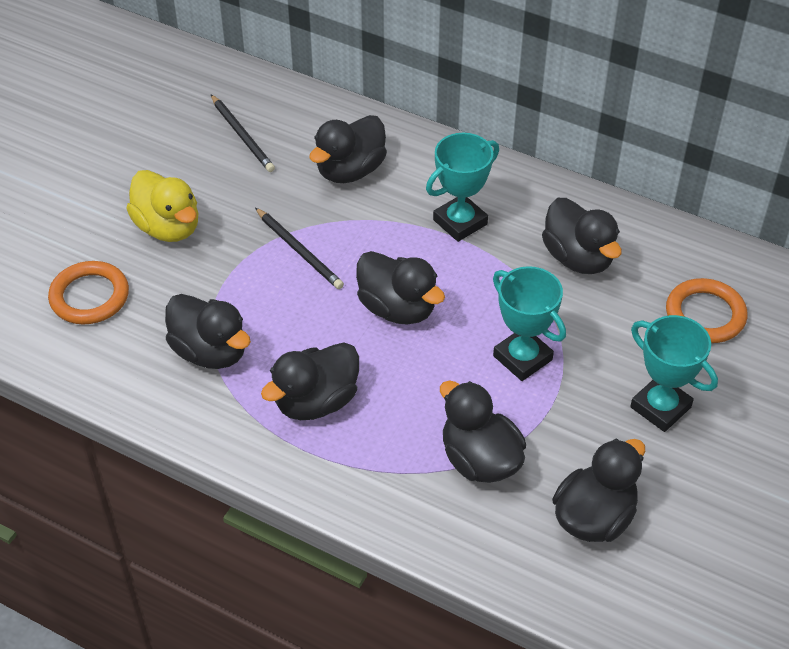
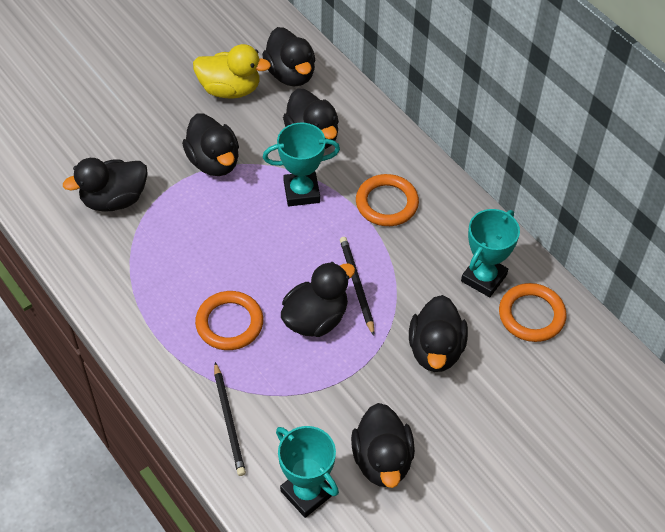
orange ring: [48,261,129,324] [666,278,747,343] = 2 -> [195,291,263,350] [356,174,419,226] [499,283,566,342] = 3

